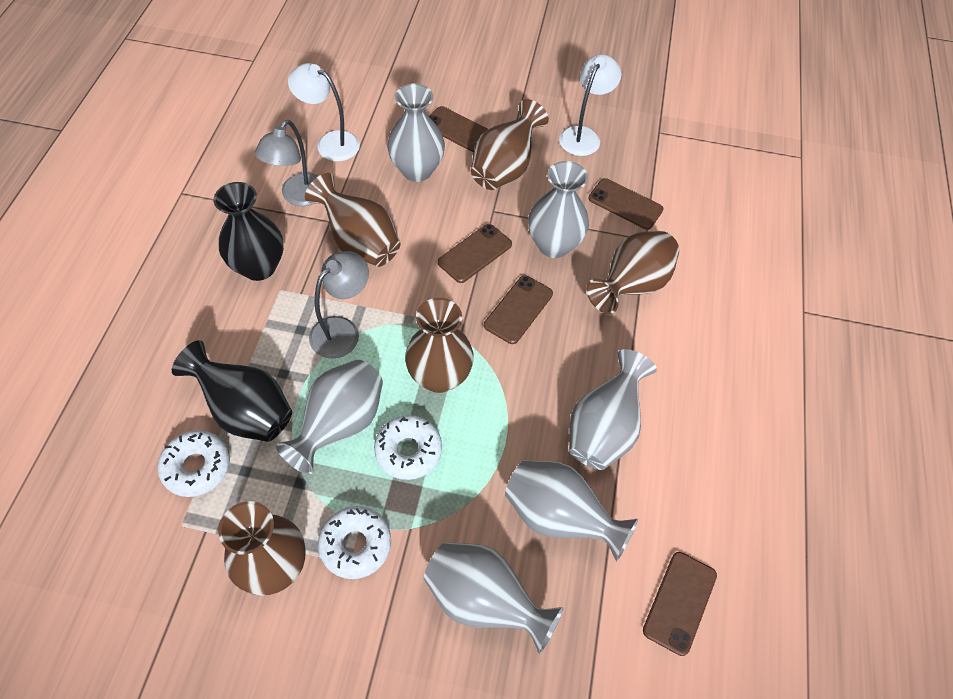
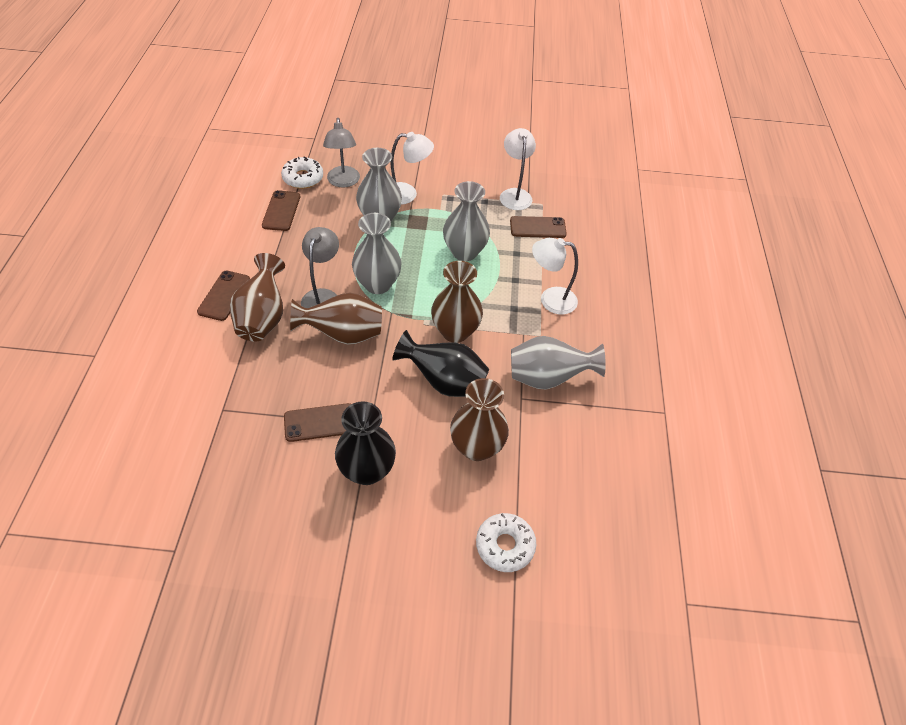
brown phone: [429,106,488,152] [438,224,512,283] [484,275,553,344] [588,178,663,230] [643,552,717,656] = 5 -> [197,270,250,321] [262,190,300,231] [284,403,351,442] [510,216,567,238] = 4
brown vase: [218,501,306,596] [305,173,401,267] [405,298,474,393] [471,99,549,190] [586,231,679,314] = 5 -> [230,253,285,341] [290,293,382,345] [431,261,483,343] [450,378,509,461] = 4
grey vase: [276,360,383,474] [387,84,445,182] [424,542,564,654] [505,460,638,562] [528,161,589,258] [569,349,657,470] = 6 -> [352,213,402,294] [356,148,402,222] [443,181,490,261] [511,336,606,390] = 4
white donut: [158,430,230,497] [318,506,391,579] [374,415,442,480] = 3 -> [281,157,323,189] [476,513,536,572] = 2
white lamp: [288,63,360,161] [559,54,621,156] = 2 -> [390,132,434,204] [500,128,536,210] [532,238,578,315] = 3

